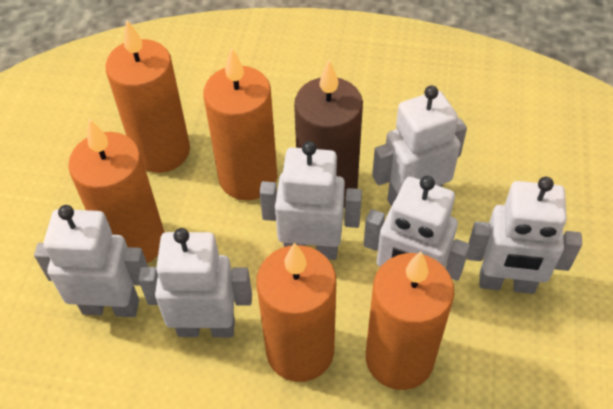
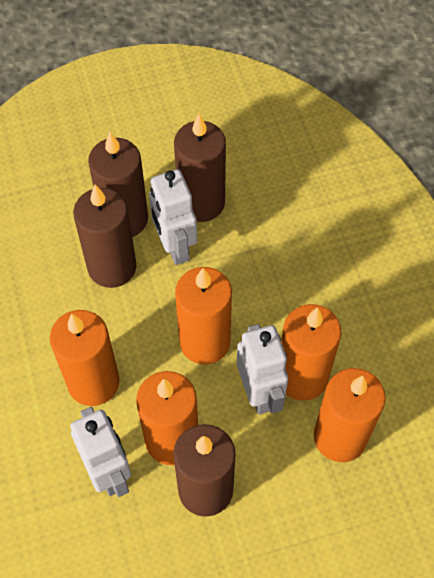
brown candle: [294,60,363,208] = 1 -> [73,185,136,288] [88,132,148,237] [173,424,236,517] [174,114,226,222] = 4
white robot: [34,205,148,317] [138,228,252,337] [259,141,362,260] [364,176,470,281] [372,85,467,206] [467,177,582,294] = 6 -> [70,407,131,497] [149,169,197,265] [237,324,288,415] = 3

